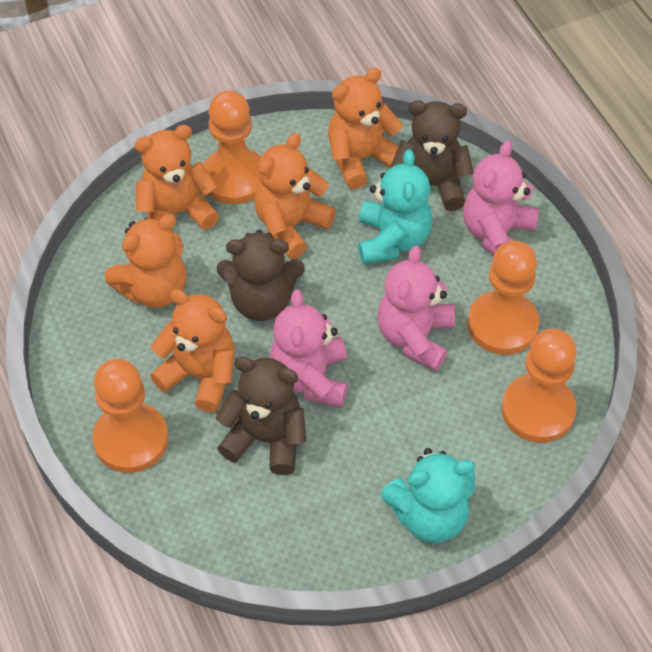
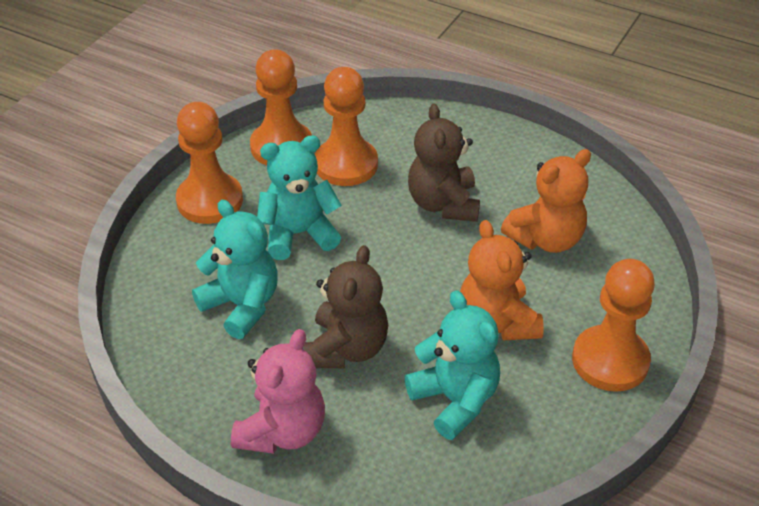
brown teddy bear: [215,357,306,475] [217,230,305,321] [390,100,474,211] = 3 -> [304,245,388,368] [408,104,480,222] = 2
orange teddy bear: [105,214,186,308] [134,125,219,230] [150,289,235,413] [254,133,336,259] [328,67,403,189] = 5 -> [460,220,544,341] [501,149,591,253] = 2
pink teddy bear: [270,289,347,407] [377,245,455,371] [463,141,539,255] = 3 -> [231,329,325,454] = 1
turquoise teddy bear: [358,149,432,265] [382,448,475,543] = 2 -> [192,200,278,339] [257,135,342,260] [405,290,500,440] = 3

